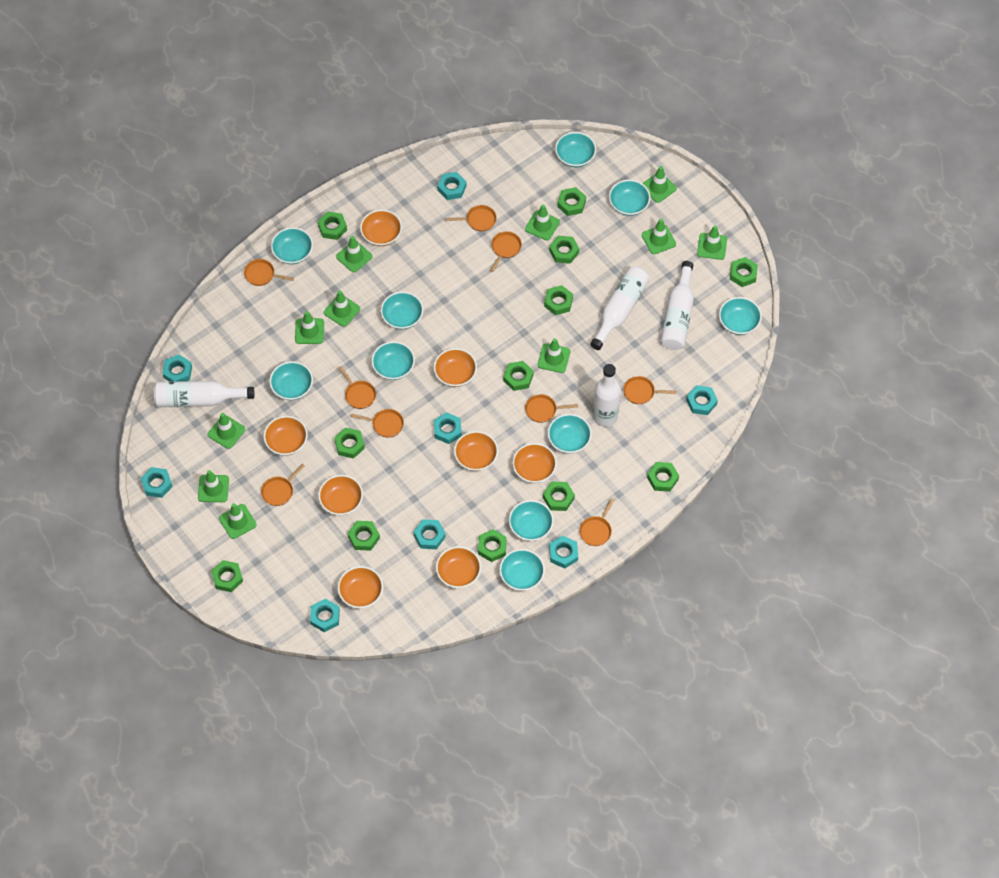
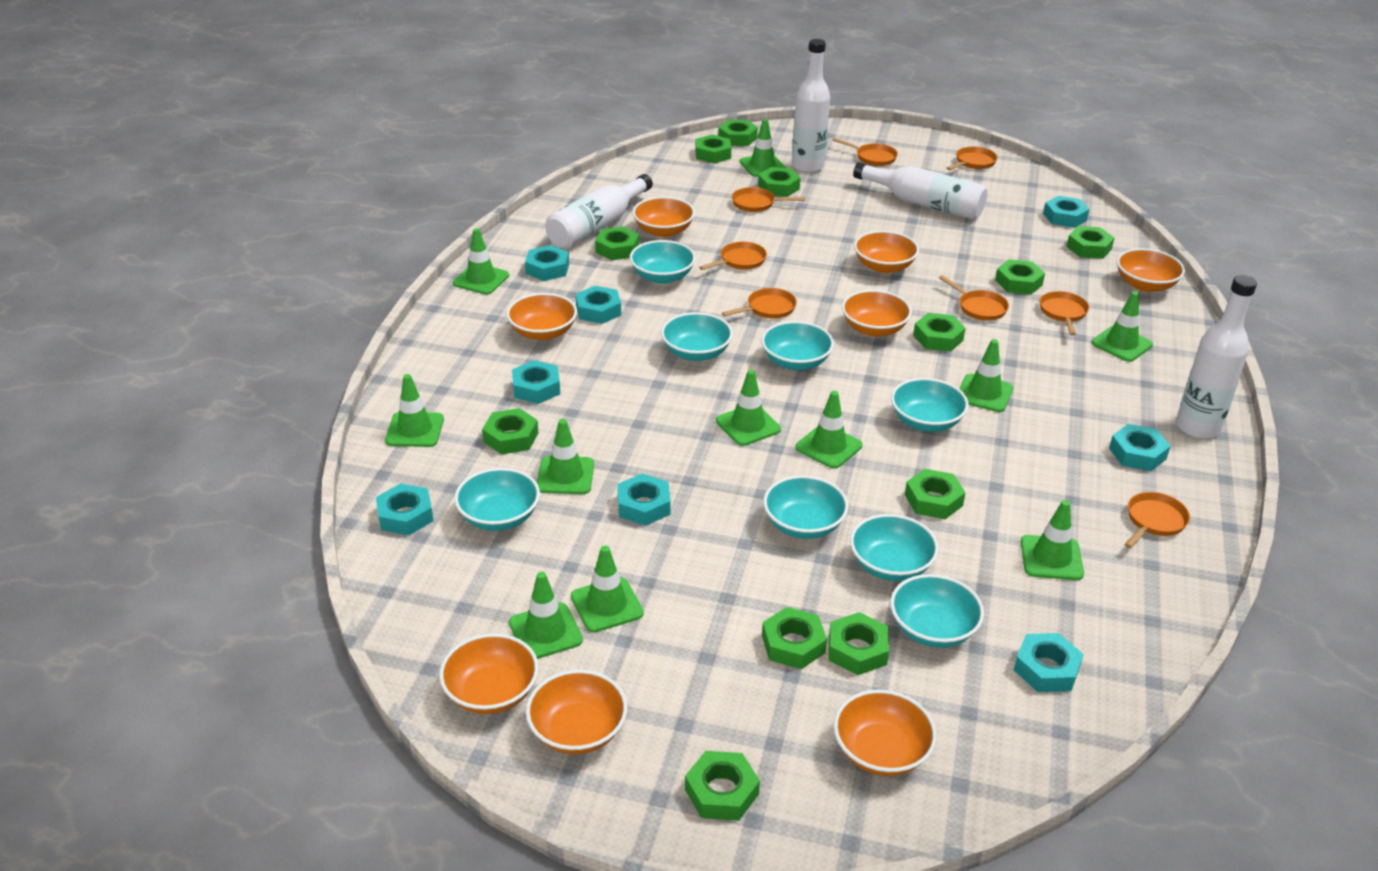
orange pan: [244,259,294,286] [261,464,305,506] [338,366,376,409] [351,409,404,438] [446,205,497,231] [490,231,522,272] [525,394,578,423] [579,498,614,546] [623,376,676,404] = 9 -> [699,241,767,270] [722,288,797,319] [732,187,805,212] [833,138,898,166] [939,275,1009,321] [946,146,997,170] [1039,291,1089,336] [1125,492,1190,548] = 8
turquoise bowl: [269,361,313,400] [271,227,313,264] [371,341,415,380] [381,292,423,329] [499,549,545,591] [509,500,554,541] [548,414,592,454] [555,132,596,167] [609,180,650,216] [719,297,762,335] = 10 -> [454,468,540,531] [630,240,696,284] [661,312,733,361] [761,321,834,370] [763,475,849,539] [850,514,939,581] [890,574,984,648] [891,378,969,432] = 8

